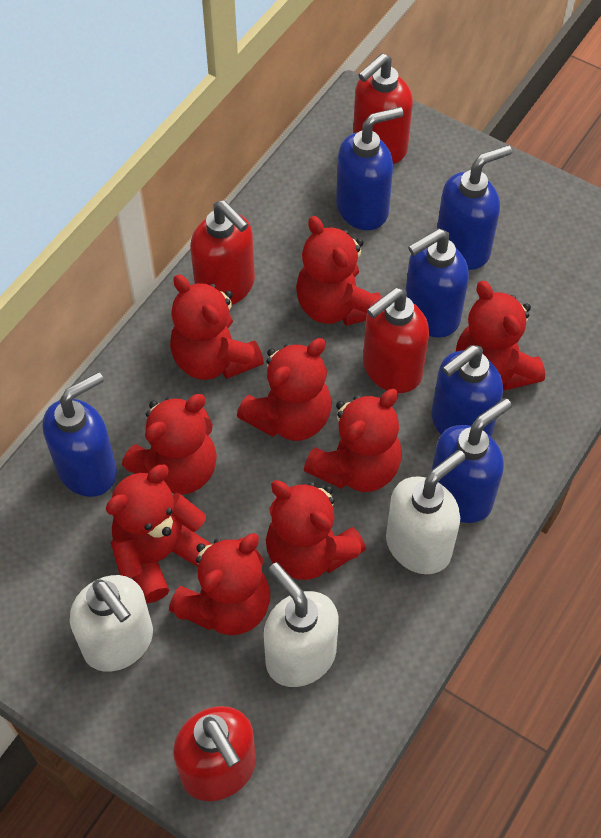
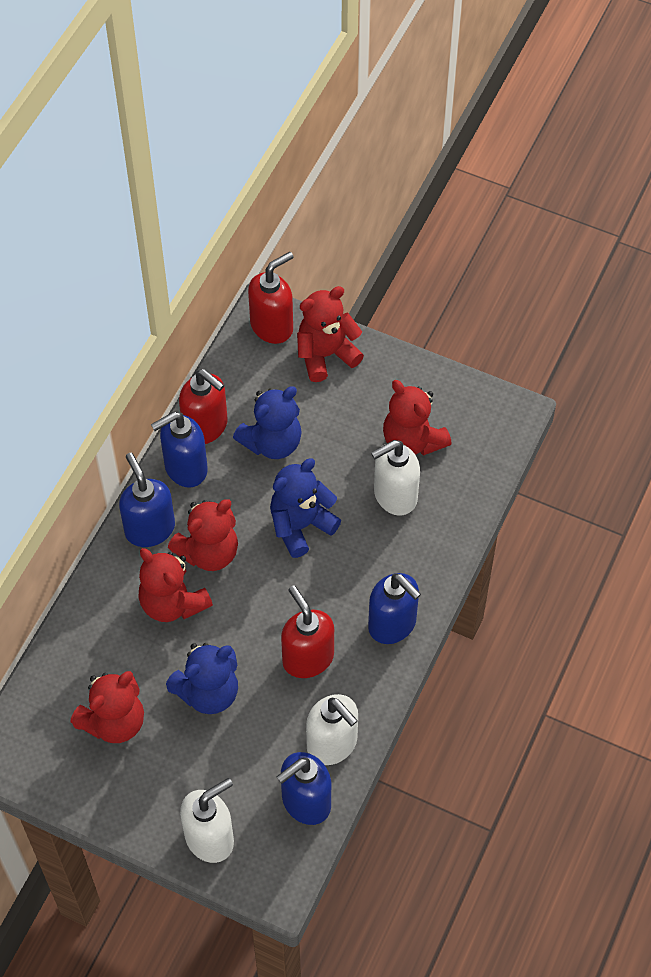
blue soap dispenser: [43,372,117,497] [336,107,403,230] [406,229,469,338] [432,345,503,437] [432,398,512,523] [437,145,512,270] = 6 -> [119,453,175,547] [151,412,208,488] [277,752,331,825] [368,573,421,644] = 4
blue teddy bear: none = 0 -> [166,643,238,714] [233,386,302,459] [270,458,341,558] = 3
red soap dispenser: [173,706,256,801] [190,200,255,305] [353,53,413,164] [363,288,429,393] = 4 -> [179,369,227,444] [248,252,294,344] [281,586,334,678] = 3
red teddy bear: [106,465,212,603] [122,394,217,494] [169,533,270,635] [170,274,264,380] [237,338,332,441] [266,480,366,580] [296,216,381,326] [304,389,402,492] [456,281,545,390] = 9 -> [71,671,144,743] [138,548,213,622] [168,499,238,571] [297,286,364,382] [383,380,452,456] = 5

